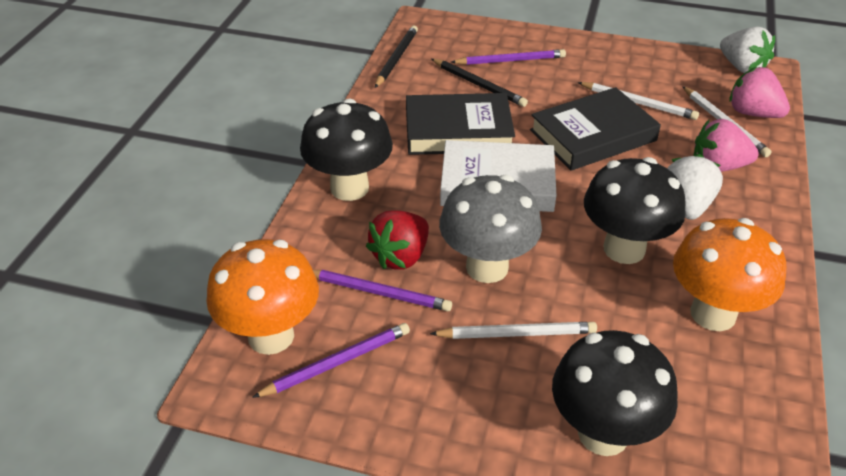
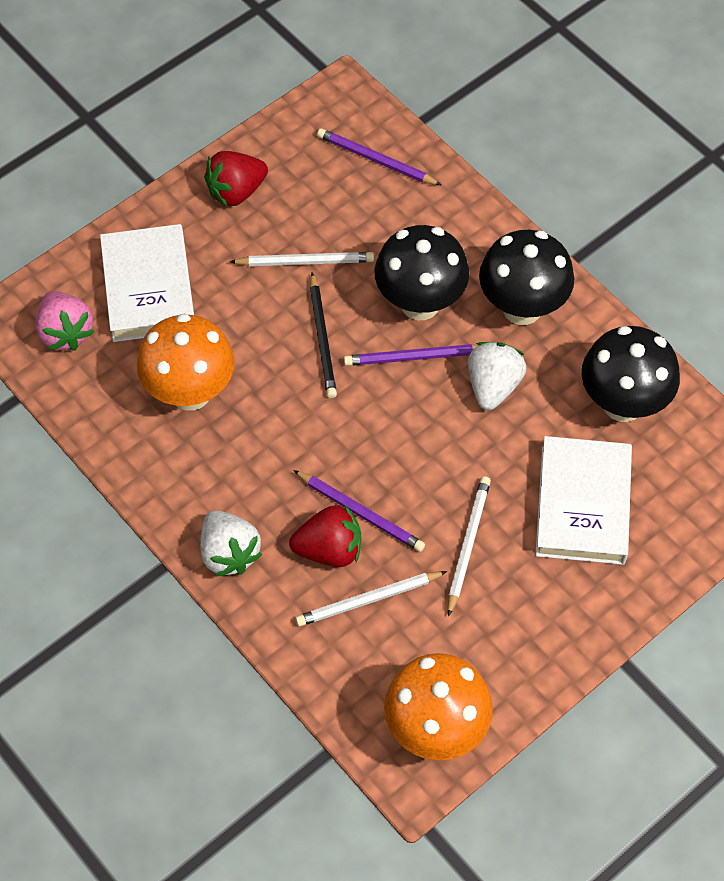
black book: [406,93,515,155] [530,87,661,171] = 2 -> none = 0
black pencil: [375,25,418,88] [431,59,528,107] = 2 -> [310,272,337,398] = 1
grey mushroom: [439,175,542,283] = 1 -> none = 0
pink strawberry: [694,119,759,172] [729,67,790,118] = 2 -> [35,291,94,351] = 1
red strawberry: [366,210,429,270] = 1 -> [204,151,268,206] [289,504,361,567] = 2
white book: [440,140,557,212] = 1 -> [100,224,194,342] [535,436,632,565] = 2

